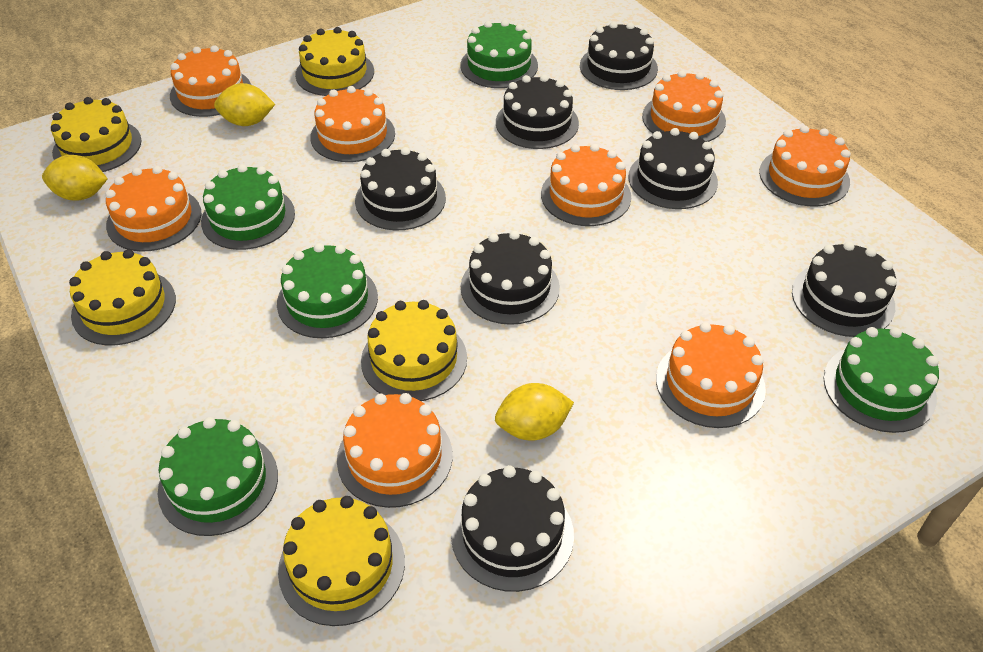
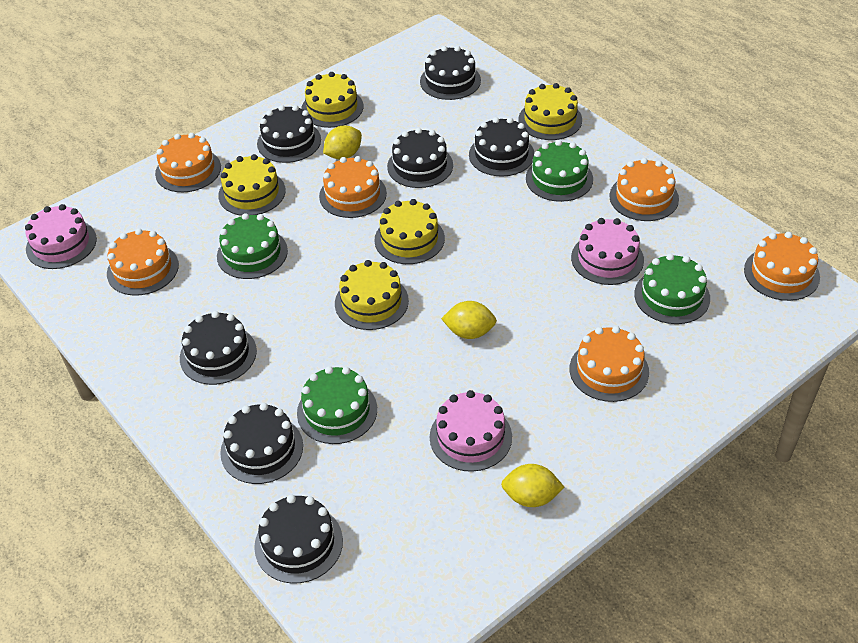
green cake: [158,417,278,536] [201,164,295,250] [277,243,378,338] [461,20,538,88] [823,327,939,433] = 5 -> [217,213,288,279] [297,366,377,444] [526,140,593,202] [634,254,710,324] = 4
orange cake: [105,166,202,252] [170,45,251,117] [310,86,395,162] [337,393,453,508] [541,144,631,226] [642,70,726,142] [656,322,766,428] [759,125,851,207] = 8 -> [107,229,179,296] [155,133,221,192] [319,156,387,218] [570,326,649,402] [610,158,679,221] [744,232,820,301] = 6
pink cake: none = 0 -> [25,204,97,269] [430,390,512,472] [571,218,644,285] = 3

